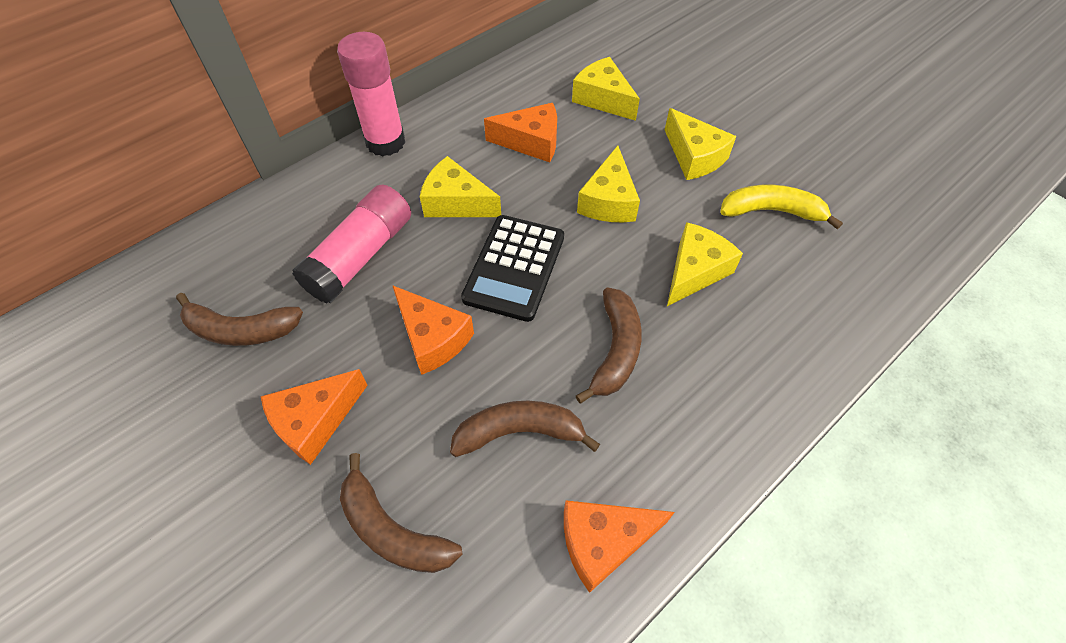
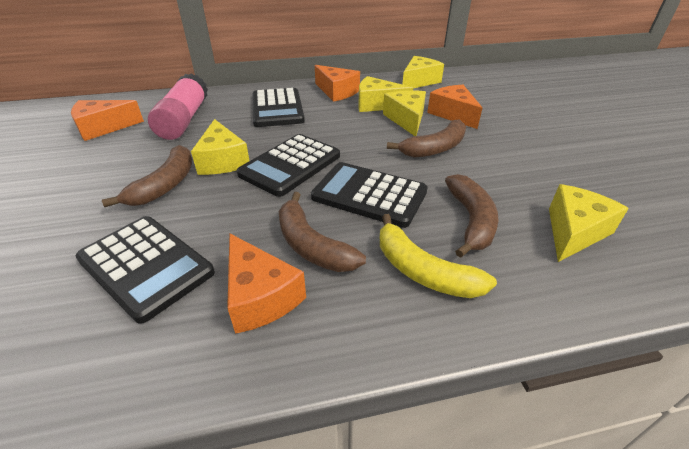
black calculator: [461,215,564,322] = 1 -> [76,216,215,324] [237,134,340,197] [253,88,305,127] [311,162,428,228] = 4
pink glue stick: [292,185,411,304] [337,32,405,156] = 2 -> [148,73,208,140] = 1

